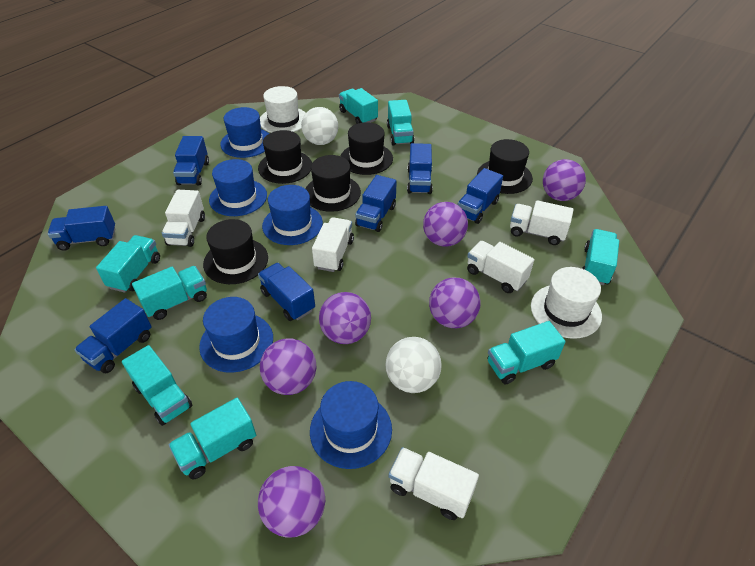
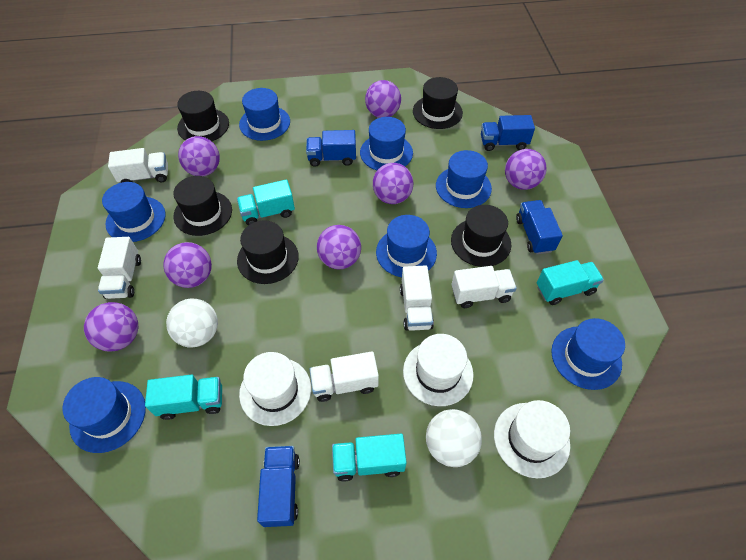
blue hat: [199,297,273,373] [209,159,267,216] [220,107,269,158] [262,185,323,245] [310,381,392,469] = 5 -> [62,377,146,453] [102,182,166,242] [239,88,290,141] [360,117,413,170] [376,215,437,277] [436,150,492,208] [551,318,625,390] = 7
blue truck: [48,206,115,251] [74,298,152,373] [173,136,209,185] [258,263,315,321] [355,175,397,232] [407,143,433,194] [457,168,503,224] = 7 -> [257,446,300,527] [306,130,356,167] [481,115,535,151] [516,200,563,254] = 4
purple ball: [258,466,325,538] [260,338,316,395] [319,292,371,344] [423,202,468,247] [429,277,481,328] [543,159,586,201] = 6 -> [84,302,138,352] [163,242,212,288] [178,136,220,176] [317,225,361,269] [365,80,401,118] [373,163,413,204] [505,149,547,190] = 7
turquoise truck: [96,235,160,293] [122,345,193,426] [132,266,207,320] [168,398,256,479] [339,88,378,124] [387,100,414,146] [487,321,565,384] [582,229,619,285] = 8 -> [145,375,222,420] [237,179,295,225] [332,434,407,482] [537,260,604,305] = 4
white hat: [260,86,306,133] [531,267,602,339] = 2 -> [239,352,311,426] [403,334,474,406] [494,400,570,478] = 3

